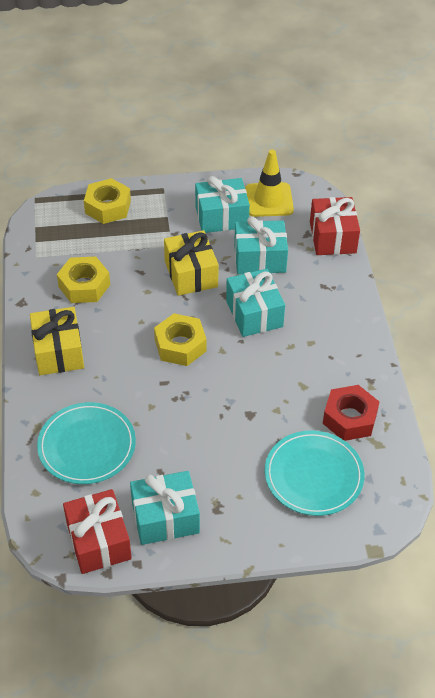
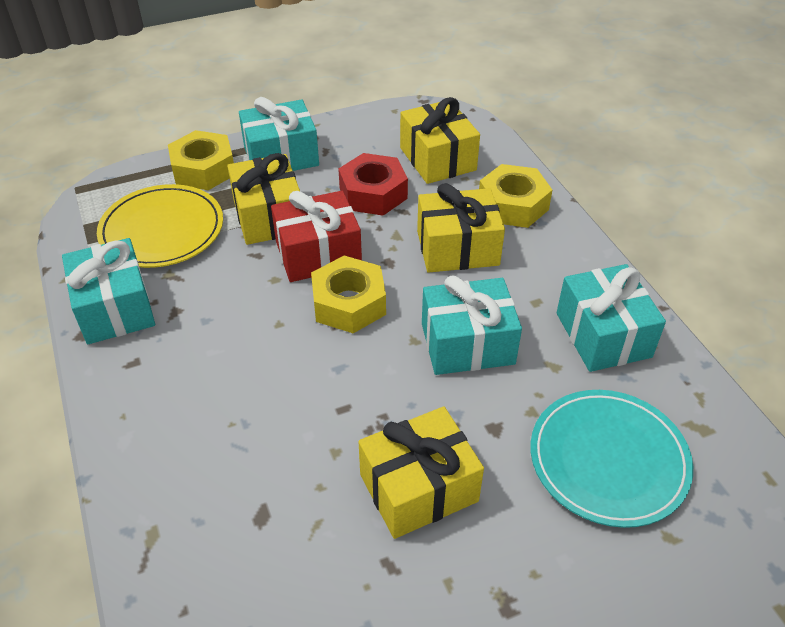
red gift: [63,489,132,574] [310,197,360,255] = 2 -> [271,191,362,282] = 1
turquoise plate: [37,402,136,484] [264,430,365,516] = 2 -> [530,390,693,528] = 1
yellow gift: [30,307,84,375] [164,230,219,296] = 2 -> [227,153,300,245] [358,406,484,539] [400,97,480,184] [417,183,505,273] = 4
yellow plate: none = 0 -> [97,184,223,268] = 1
yellow traffic cone: [245,150,294,217] = 1 -> none = 0

